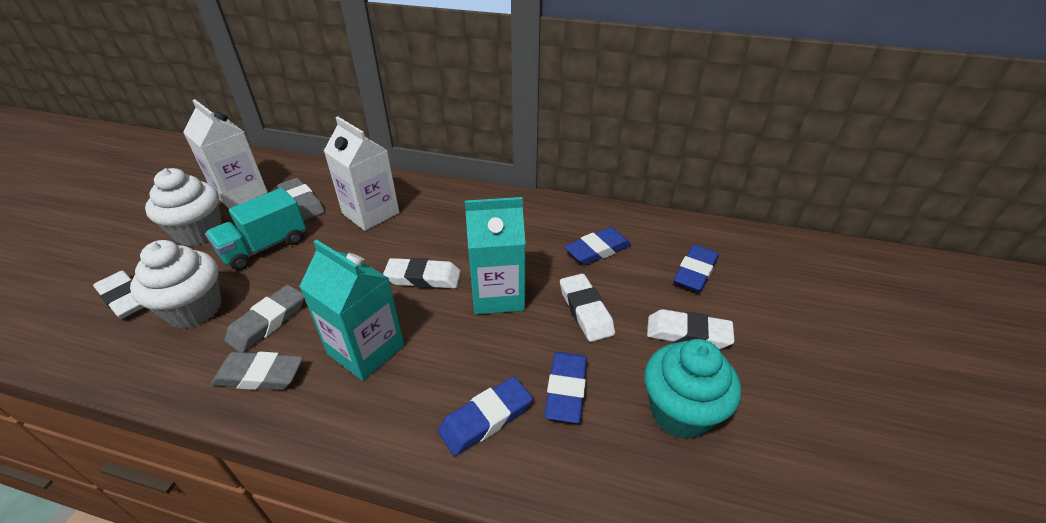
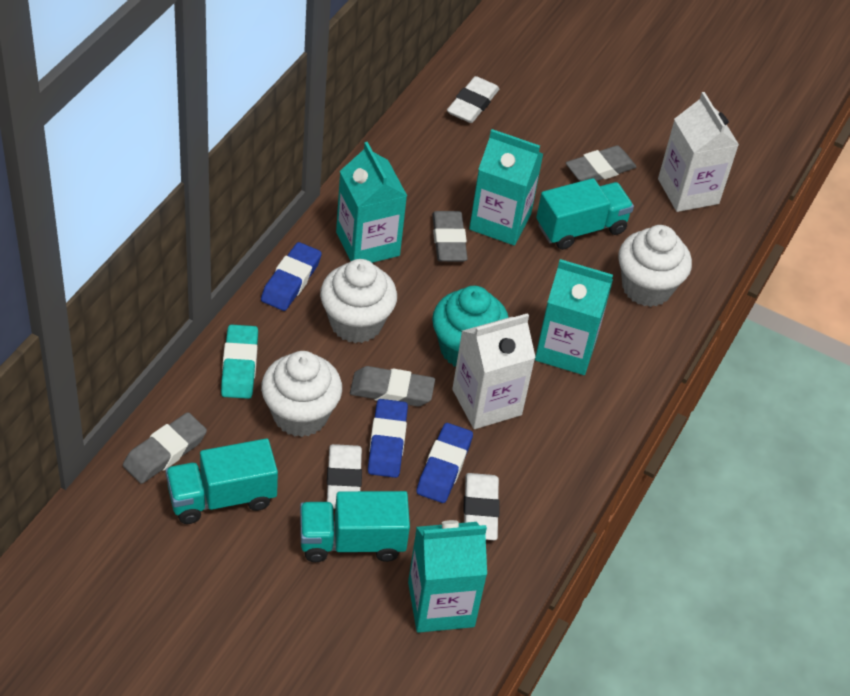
blue eraser: [438,377,532,456] [544,352,587,423] [564,227,631,265] [673,245,719,292] = 4 -> [261,242,322,311] [368,399,408,478] [416,423,473,503] = 3
grey eraser: [211,352,303,390] [224,285,304,352] [277,178,325,221] = 3 -> [123,412,207,484] [350,366,435,407] [432,211,468,262] [566,145,636,181] = 4
turquoise carton: [299,240,404,381] [465,197,525,315] = 2 -> [336,142,407,263] [408,520,487,633] [469,129,543,246] [535,259,613,375] = 4
turquoise eraser: none = 0 -> [221,324,258,399] = 1
turquoise truck: [205,188,306,270] = 1 -> [165,439,278,524] [300,491,410,562] [536,178,634,250] = 3
white cupcake: [130,240,222,328] [145,168,222,246] = 2 -> [261,351,342,437] [320,259,397,343] [618,225,692,307] = 3
white eraser: [93,271,144,319] [383,258,461,289] [560,274,615,342] [647,309,734,349] = 4 -> [327,444,362,509] [447,76,499,123] [463,473,500,540] = 3

